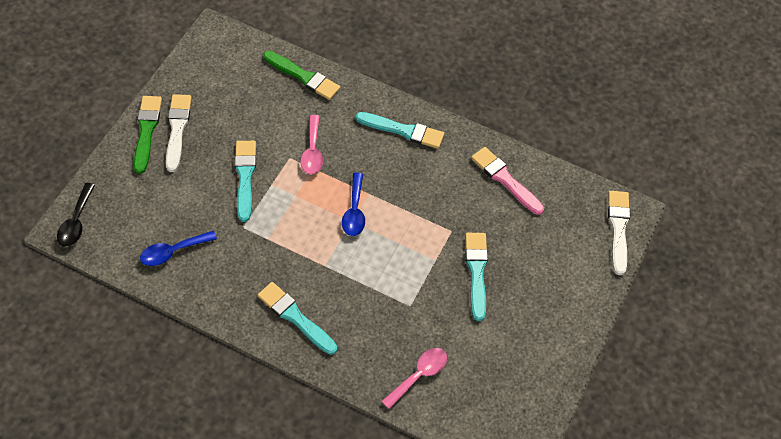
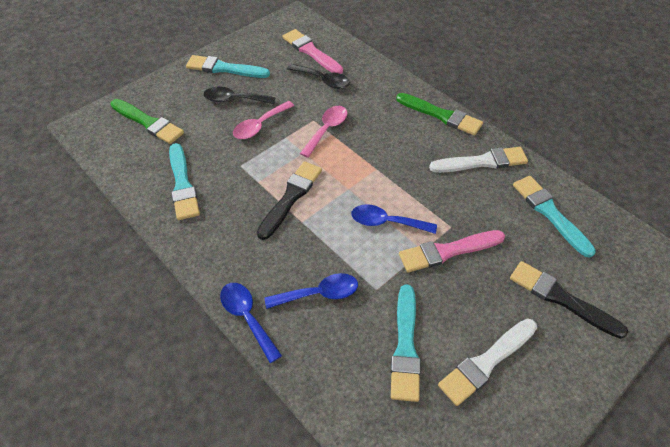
black brush: none = 0 -> [257,161,322,240] [510,261,628,339] = 2
black spoon: [57,183,95,247] = 1 -> [204,87,275,104] [287,64,350,89] = 2
blue spoon: [140,231,217,266] [342,172,365,236] = 2 -> [220,283,282,363] [265,273,358,309] [351,204,437,234] = 3
pink brush: [471,147,544,215] = 1 -> [283,29,343,74] [399,230,505,272] = 2

